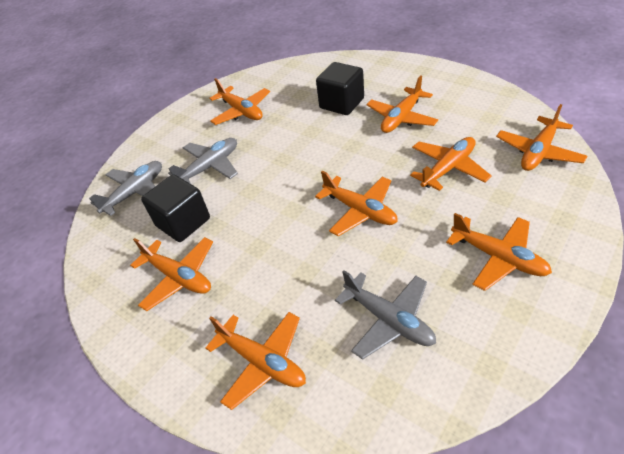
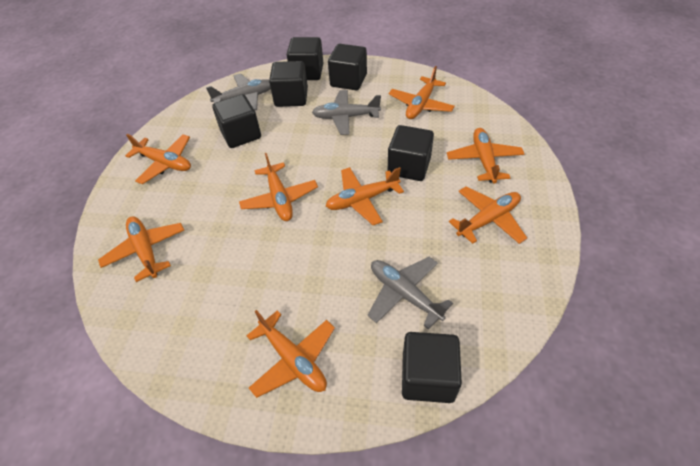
black cube: [141,174,210,242] [316,62,364,115] = 2 -> [212,94,261,148] [269,61,308,107] [287,37,323,80] [328,44,367,90] [388,125,434,181] [402,332,462,403] = 6

